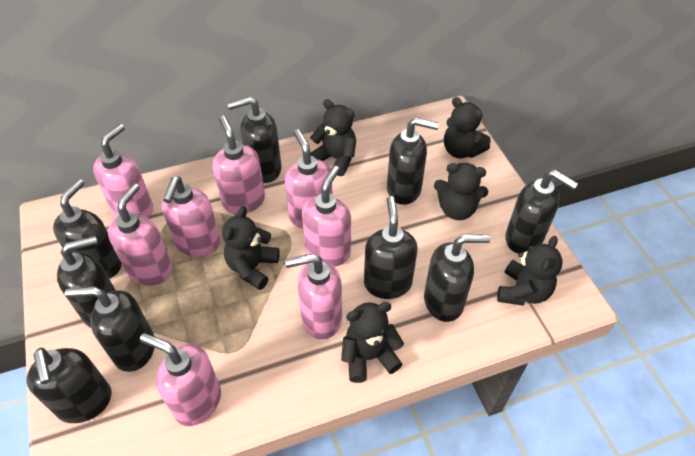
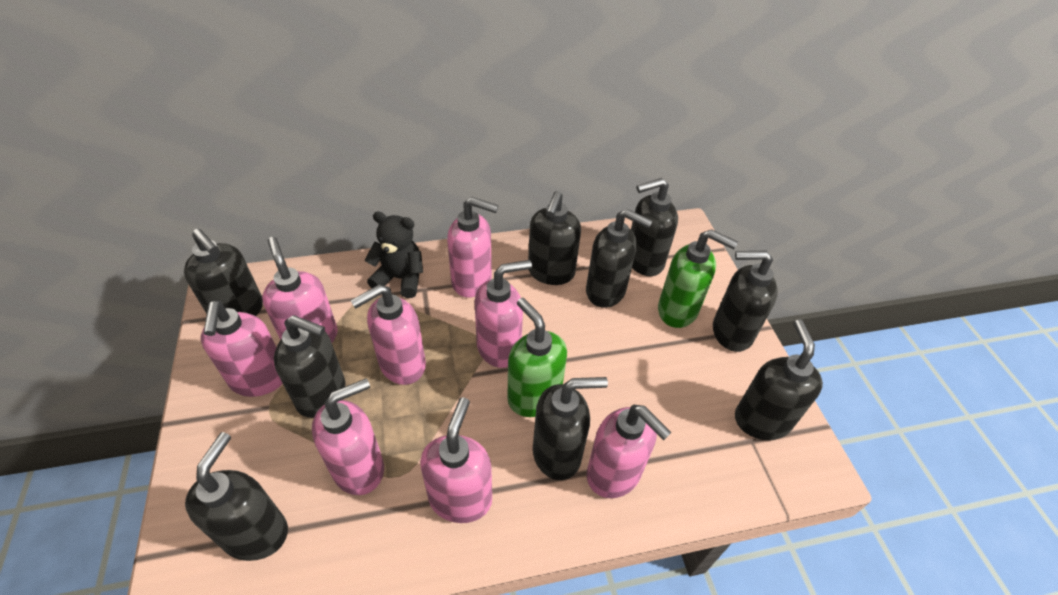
black teddy bear: [222,206,280,290] [310,99,356,176] [341,302,404,383] [434,163,488,220] [444,97,491,159] [497,236,563,306] = 6 -> [365,211,423,298] = 1
green soap dispenser: none = 0 -> [507,298,567,417] [658,229,738,328] = 2

